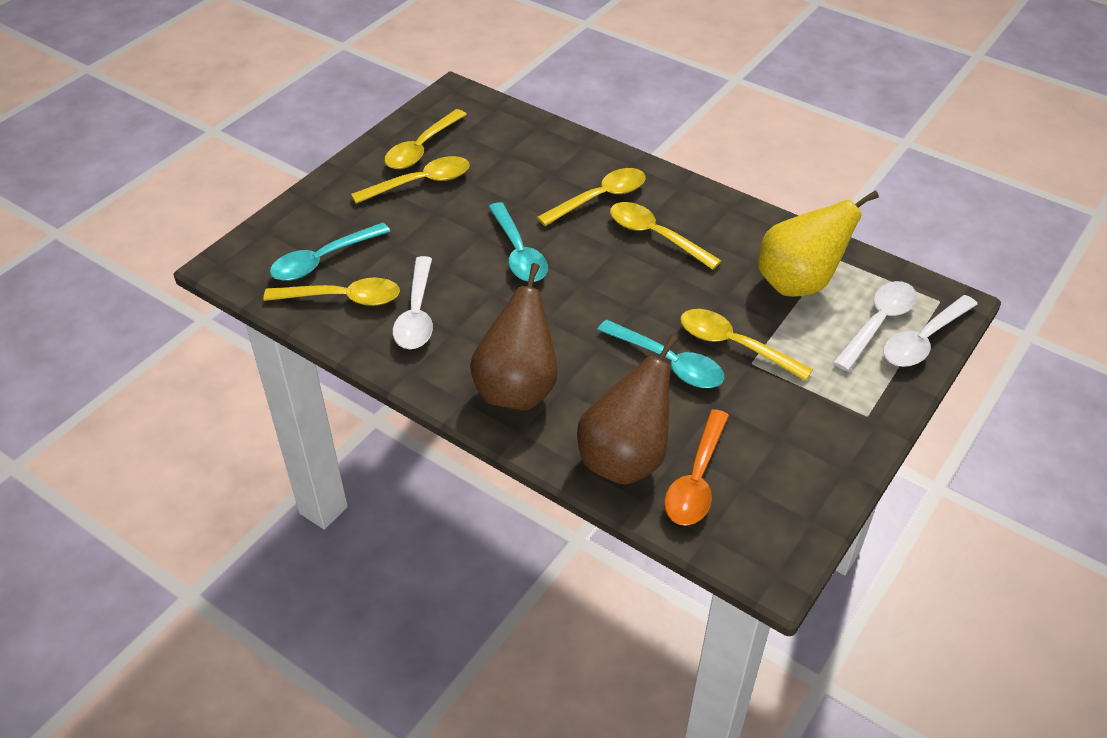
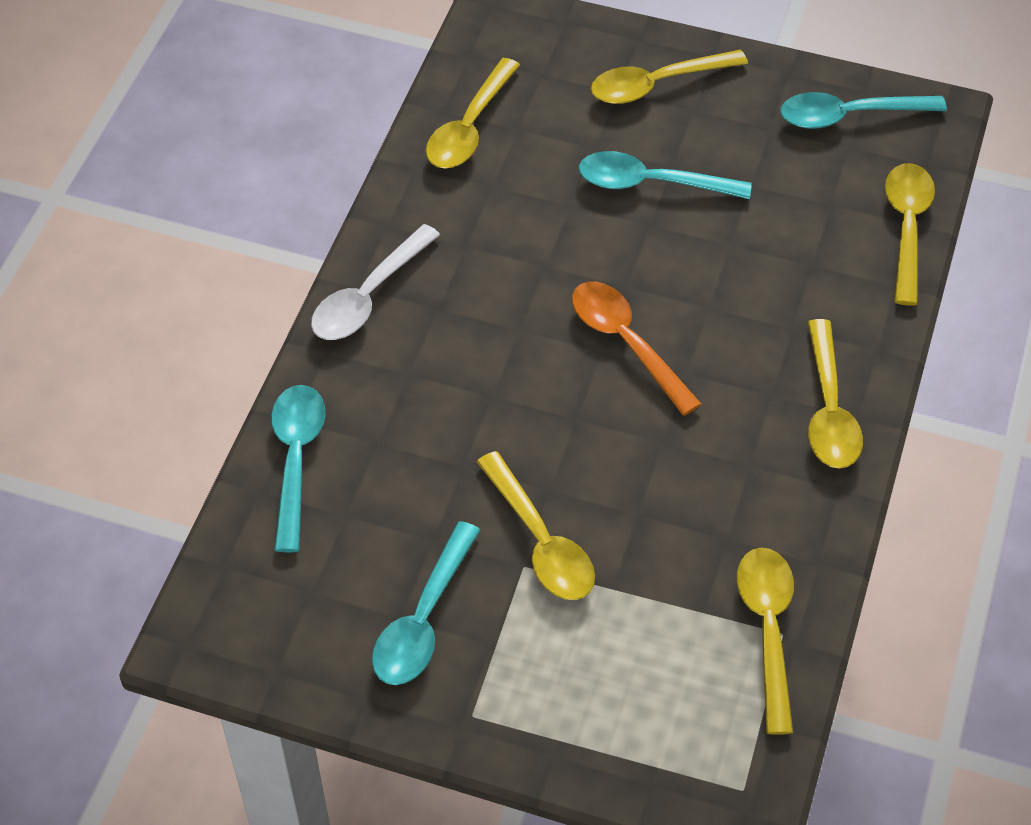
brown pear: [470,263,558,411] [577,335,678,485] = 2 -> none = 0
turquoise spoon: [270,222,391,281] [488,202,548,282] [597,319,724,388] = 3 -> [271,385,326,552] [372,521,481,685] [579,151,752,199] [781,92,947,129] = 4
white spoon: [393,256,433,349] [832,281,917,371] [883,295,978,367] = 3 -> [311,224,440,340] = 1
yellow pear: [758,190,879,297] = 1 -> none = 0

